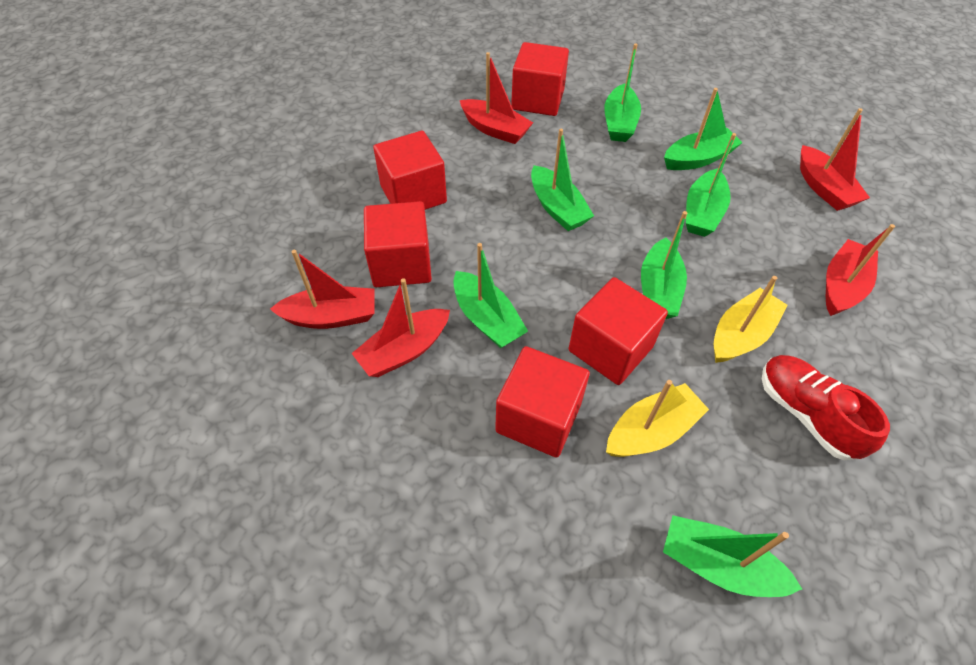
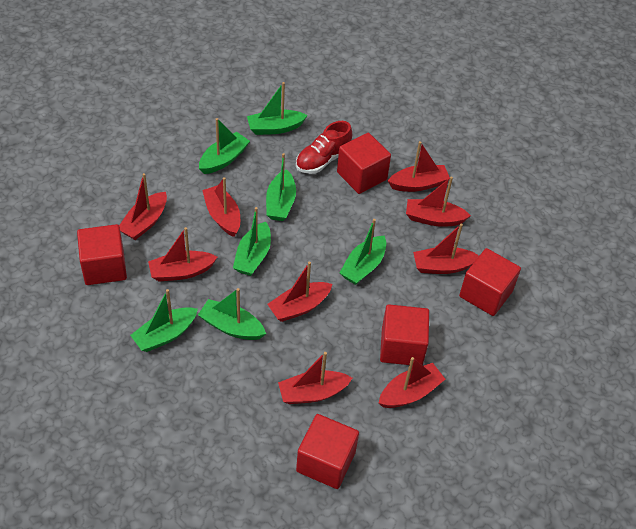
red boat: [270,250,375,329] [351,278,450,377] [460,52,533,144] [800,108,870,211] [826,224,895,316] = 5 -> [119,173,167,240] [148,227,217,282] [202,177,240,237] [267,262,332,322] [278,352,352,404] [379,357,445,408] [388,141,450,192] [406,177,471,227] [413,224,479,274] = 9
yellow boat: [606,380,709,457] [714,276,788,363] = 2 -> none = 0

